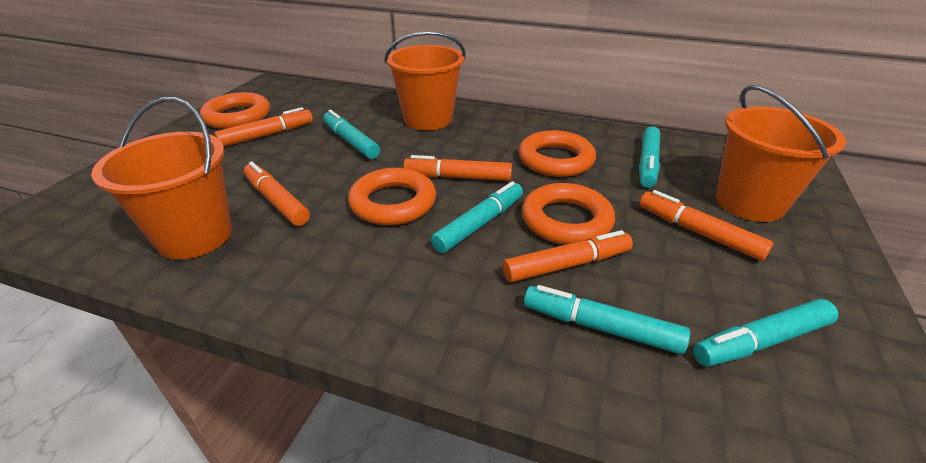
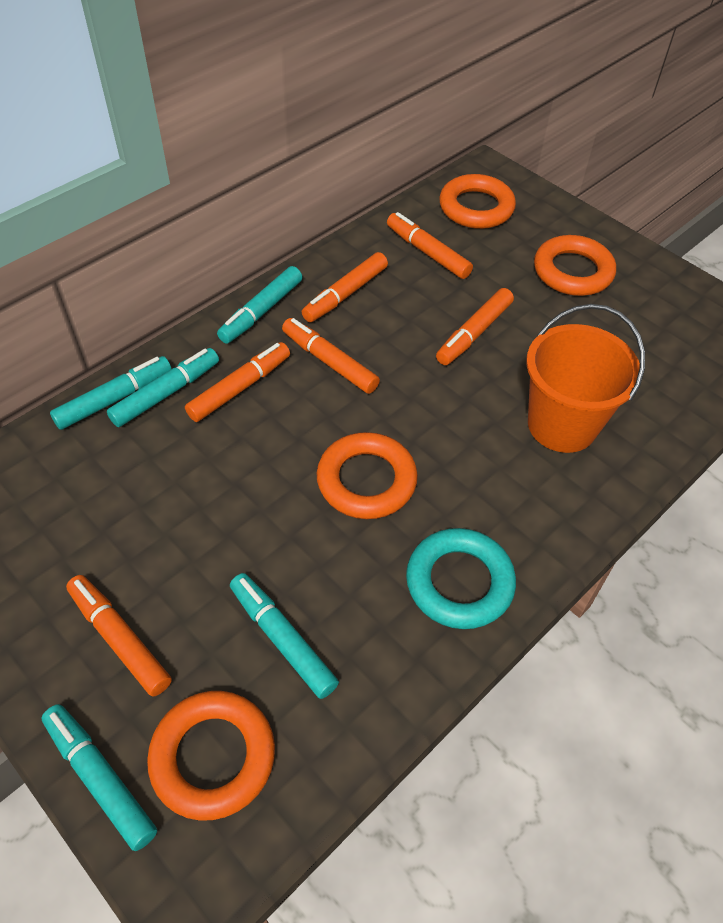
orange bucket: [91,97,232,260] [384,31,466,130] [716,85,846,222] = 3 -> [526,304,645,453] = 1
orange marker: [215,107,313,147] [244,162,310,226] [403,155,512,181] [503,230,633,282] [640,190,773,261] = 5 -> [66,575,172,697] [185,342,290,422] [282,318,380,394] [302,252,388,322] [387,212,473,279] [436,288,514,365] = 6
turquoise ring: none = 0 -> [406,528,516,629] = 1

